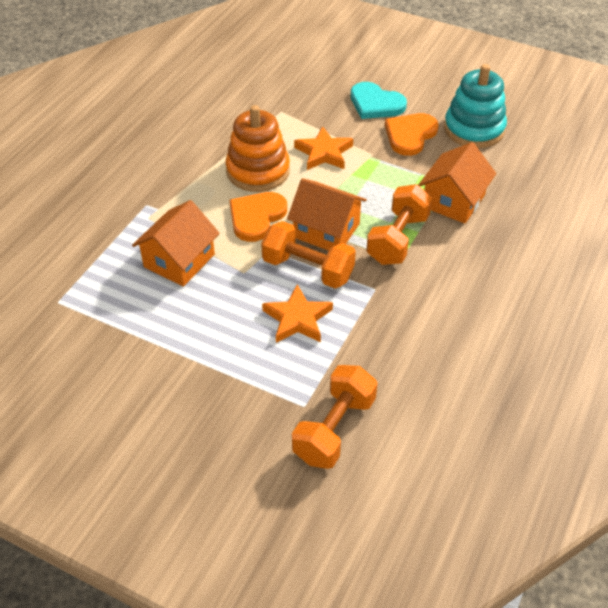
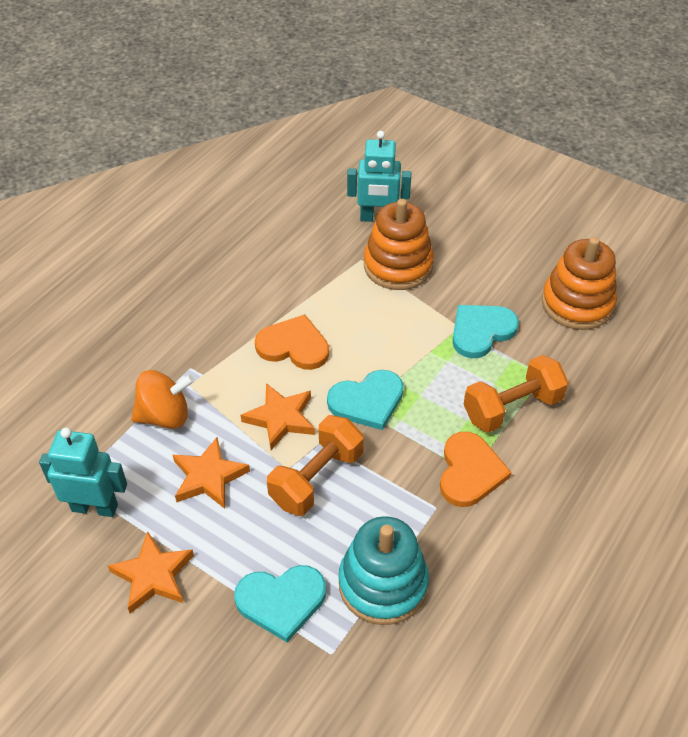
orange dumbbell: [261,221,356,289] [292,365,378,469] [366,184,433,265] = 3 -> [267,415,364,516] [464,355,568,433] = 2
orange house: [132,200,220,287] [287,178,367,251] [418,142,496,224] = 3 -> none = 0
orange spinning top: none = 0 -> [131,370,195,429] = 1
orange stacking toy: [225,105,290,192] = 1 -> [364,199,434,290] [542,237,617,330] = 2
orange star: [262,284,333,343] [294,126,353,170] = 2 -> [108,531,194,614] [173,437,250,509] [241,383,315,450] = 3
turquoise heart: [351,82,407,119] = 1 -> [234,565,326,643] [327,370,404,430] [452,305,519,358] = 3
turquoise robot: none = 0 -> [39,428,127,517] [347,131,411,222] = 2

